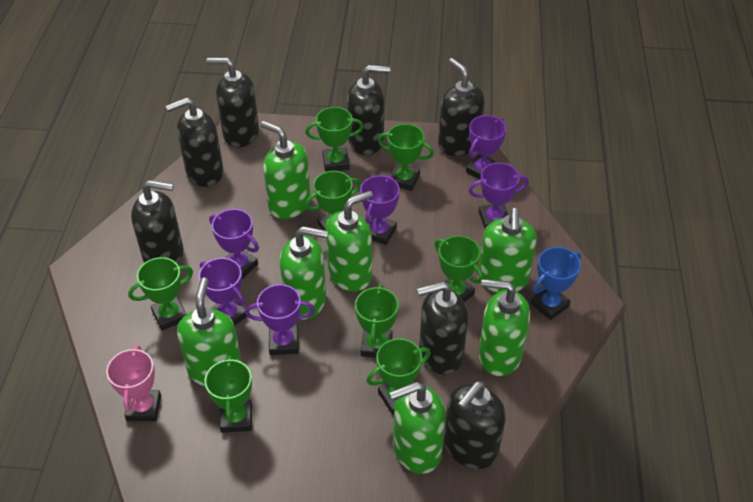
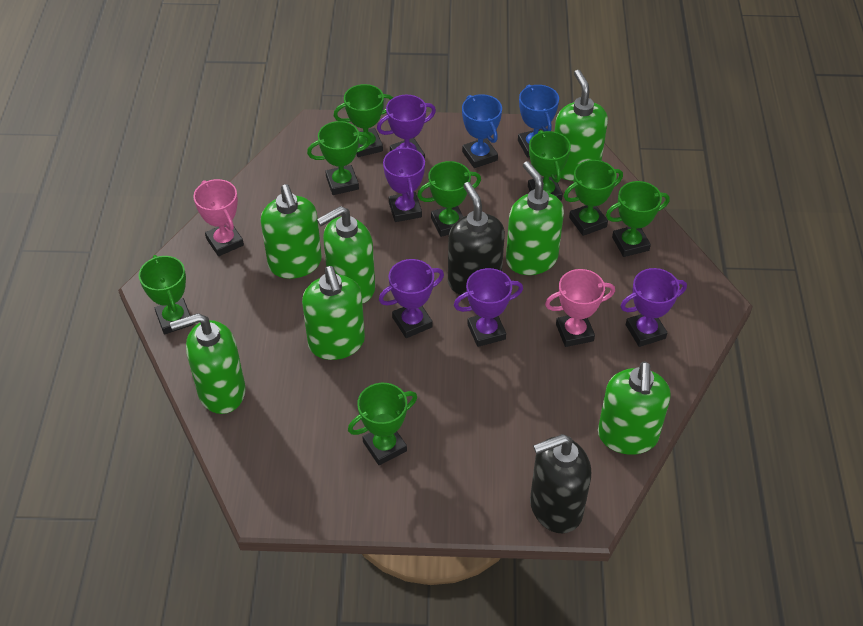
black soap dispenser: [131,180,183,264] [166,97,224,187] [207,57,259,147] [347,65,390,155] [417,282,468,375] [438,58,485,156] [444,381,506,469] = 7 -> [448,182,505,295] [530,434,591,533] = 2
blue trophy: [531,247,581,320] = 1 -> [462,94,502,168] [518,84,559,158] = 2
pink trophy: [106,345,161,421] = 1 -> [193,179,244,256] [545,269,615,347] = 2
purple trophy: [199,258,247,326] [209,209,259,279] [245,284,315,355] [360,175,400,245] [466,115,506,180] [469,163,529,229] = 6 -> [377,95,436,158] [379,259,444,338] [383,147,425,222] [454,268,523,347] [620,268,687,347] = 5

